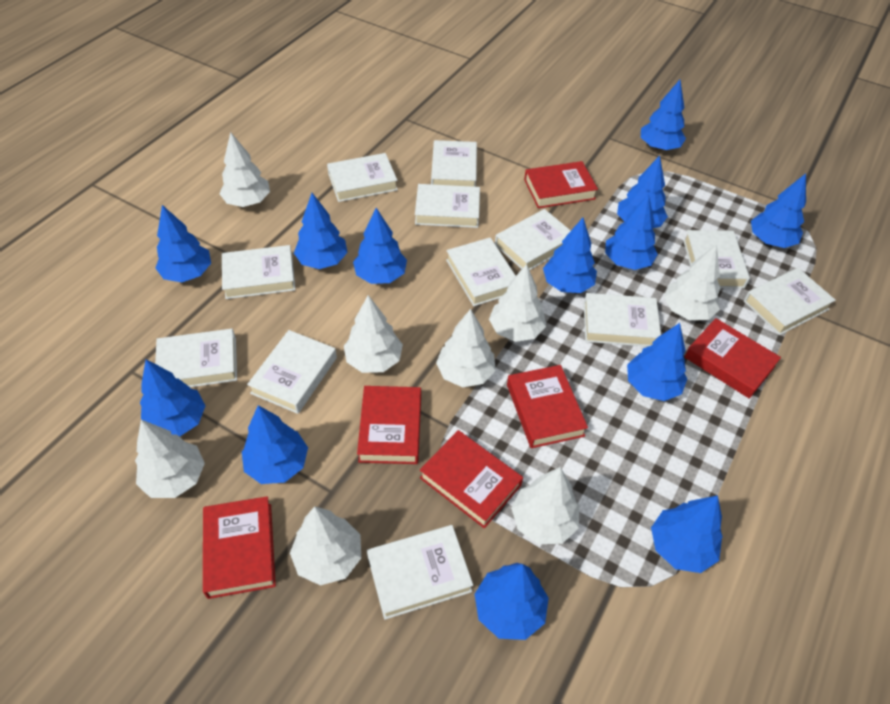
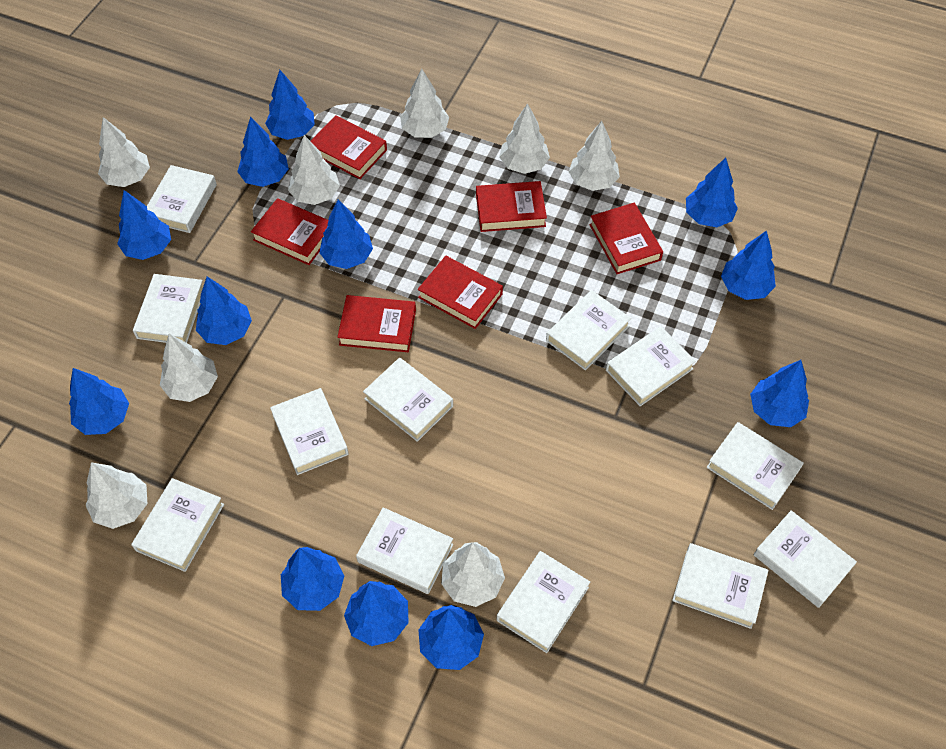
blue tree: [140,359,206,437] [155,205,211,282] [242,405,308,484] [294,193,348,269] [353,208,407,284] [475,563,549,640] [543,218,597,293] [605,194,658,270] [617,156,668,228] [627,323,687,401] [641,80,686,151] [651,495,723,573] [751,173,806,248] = 13 -> [69,368,129,435] [117,190,171,260] [196,277,252,345] [237,116,289,187] [265,70,315,140] [281,547,344,611] [319,199,373,269] [344,581,409,646] [419,605,484,670] [686,158,738,227] [721,231,776,300] [750,360,809,427] = 12

